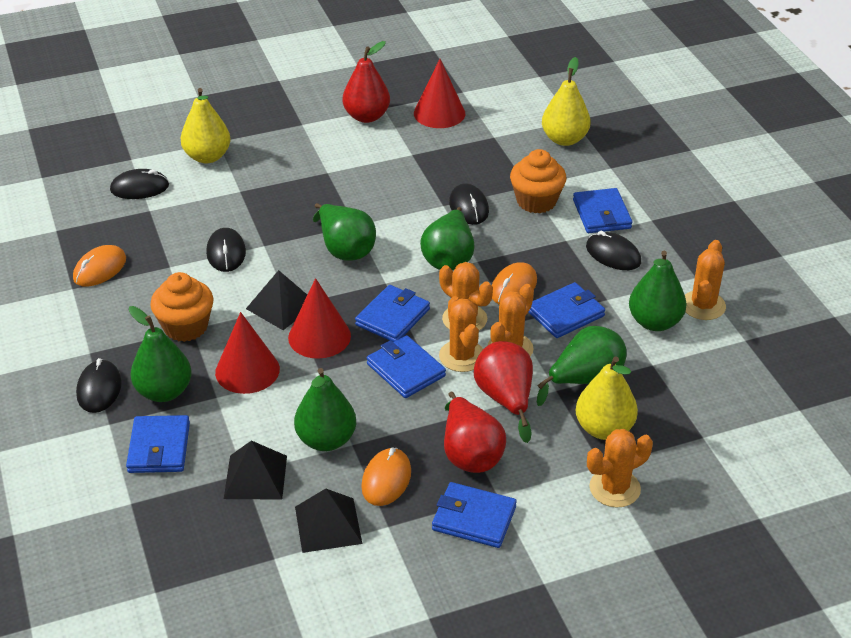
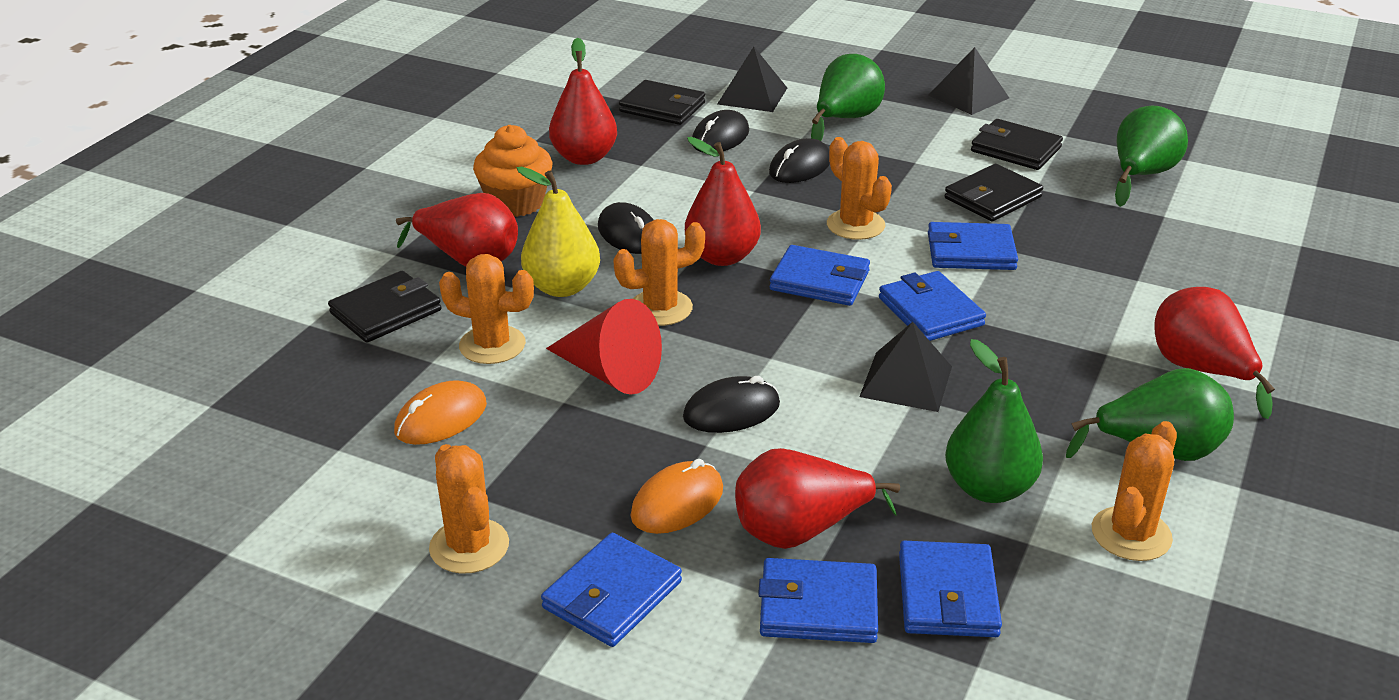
black mouse: [76,358,122,413] [110,169,169,199] [206,228,246,272] [449,183,489,225] [586,231,641,270] = 5 -> [598,202,654,254] [683,376,780,433] [692,110,749,153] [769,138,830,183] = 4
black wallet: none = 0 -> [328,271,441,343] [619,80,705,125] [945,164,1043,221] [971,119,1063,170] = 4
green pear: [129,306,192,402] [294,368,356,451] [313,203,376,261] [420,207,475,270] [537,326,627,406] [629,251,686,331] = 6 -> [811,54,885,141] [945,339,1043,503] [1066,368,1234,461] [1115,106,1188,207] = 4
orange cupcake: [150,272,213,342] [510,149,566,213] = 2 -> [473,125,552,217] = 1
orange mouse: [73,245,126,287] [361,447,411,506] [492,262,537,305] = 3 -> [394,380,487,445] [630,459,723,534] = 2
red cone: [215,312,280,394] [288,278,351,359] [414,59,465,128] = 3 -> [546,299,662,395] = 1
red pear: [343,41,390,123] [444,392,506,473] [474,341,533,443] = 3 -> [396,193,518,267] [549,37,617,165] [685,137,761,266] [735,448,900,549] [1155,287,1275,419] = 5
yellow pear: [181,88,231,163] [542,57,591,146] [575,356,638,440] = 3 -> [517,166,600,297] = 1

